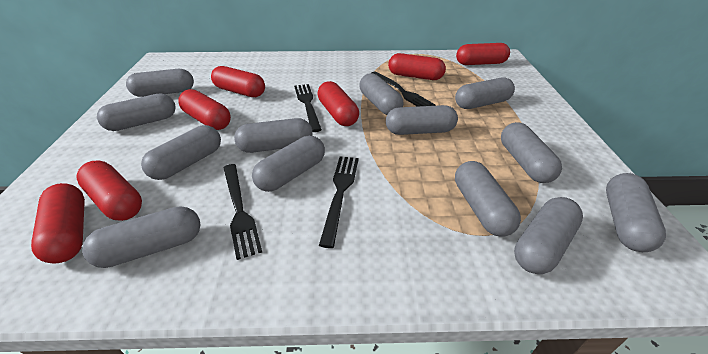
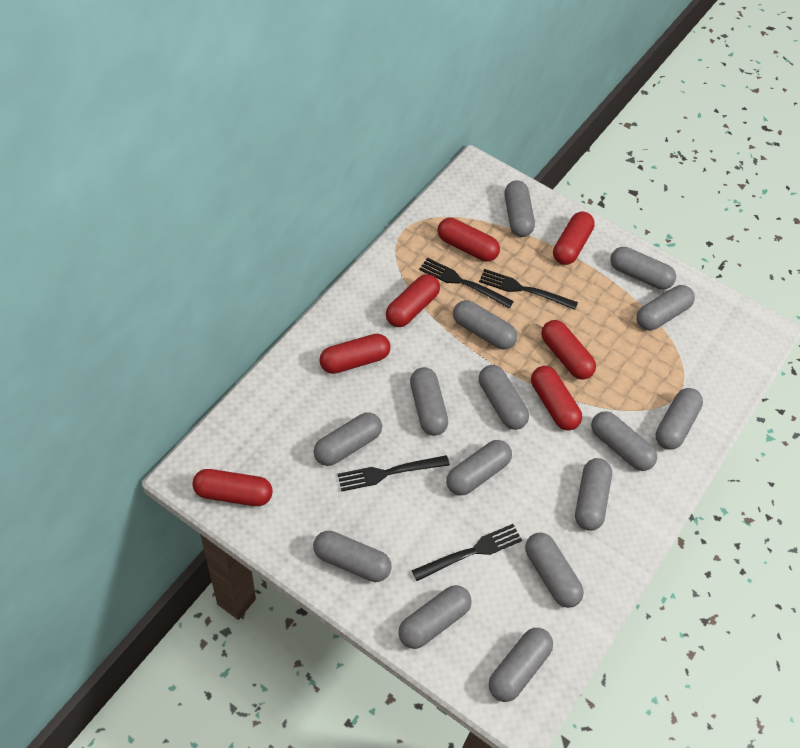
grey capsule: [82,206,201,268] [97,93,176,131] [126,69,194,97] [141,125,221,180] [234,118,312,153] [252,136,325,192] [359,73,403,115] [386,105,458,135] [455,78,515,109] [455,161,521,237] [501,122,562,183] [514,197,583,274] [606,173,666,252] = 13 -> [313,531,392,582] [314,412,382,466] [398,585,472,649] [410,367,448,436] [446,440,512,496] [453,300,517,349] [479,365,529,430] [489,628,553,702] [505,180,535,237] [525,533,584,608] [575,458,612,531] [591,411,657,471] [610,247,676,290] [636,285,695,330] [656,388,703,450] = 15

